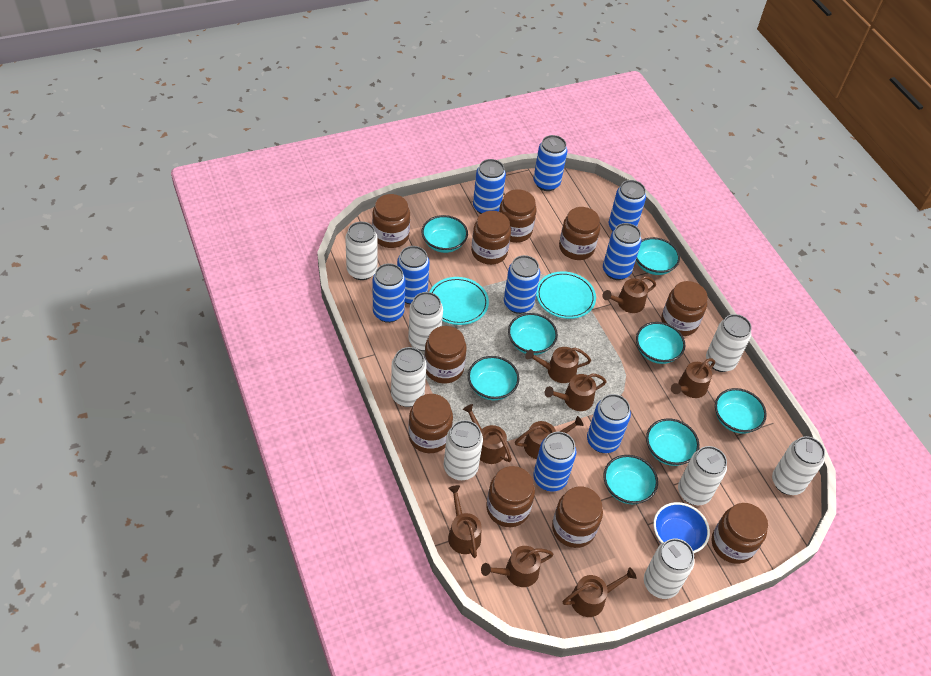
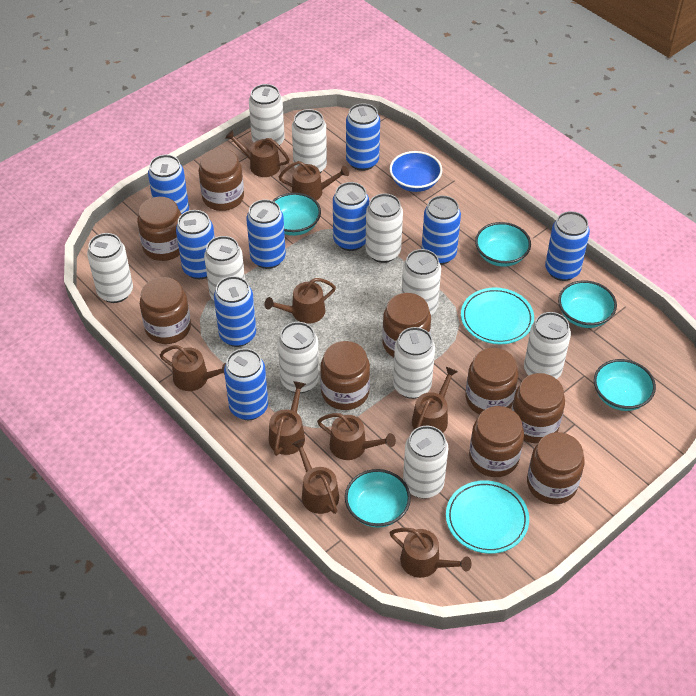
brown jar: [372,194,410,248] [408,394,453,453] [424,326,467,384] [471,211,511,265] [486,466,535,527] [499,189,536,243] [552,487,603,548] [559,207,600,260] [661,281,708,336] [712,503,768,564] = 10 -> [137,197,182,261] [140,277,191,344] [199,148,244,211] [320,341,370,410] [382,293,431,357] [466,348,518,414] [469,406,524,477] [512,373,565,443] [527,432,585,504] = 9
turquoise bowl: [422,215,468,253] [468,356,519,400] [508,313,558,355] [603,455,658,504] [636,237,680,275] [636,322,685,364] [646,418,699,466] [715,388,767,434] = 8 -> [272,193,321,236] [345,469,411,528] [475,222,531,267] [558,280,617,328] [594,359,656,411] = 5
white can: [345,222,378,280] [391,347,427,407] [408,292,443,351] [444,420,483,480] [644,539,695,599] [678,446,727,505] [706,314,752,372] [772,436,825,495] = 8 -> [87,233,133,303] [204,236,245,300] [249,84,285,146] [278,322,319,393] [292,109,327,173] [366,193,403,263] [393,327,435,399] [401,249,441,315] [403,426,448,498] [524,312,571,379] = 10

